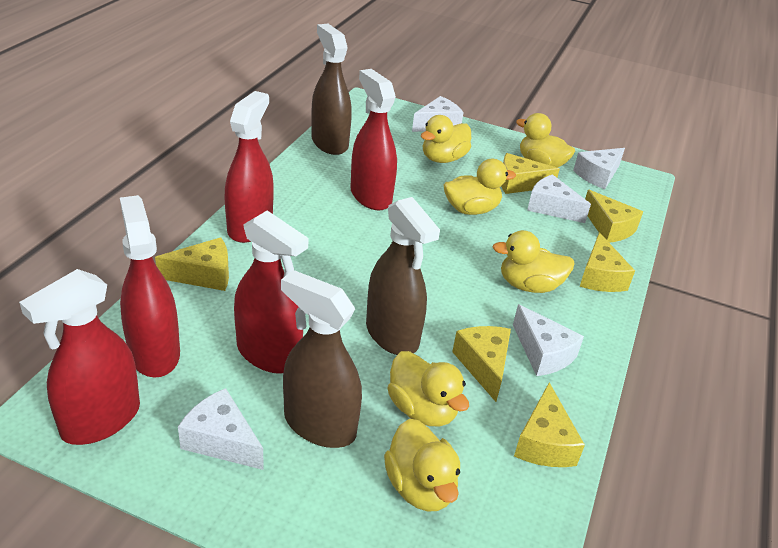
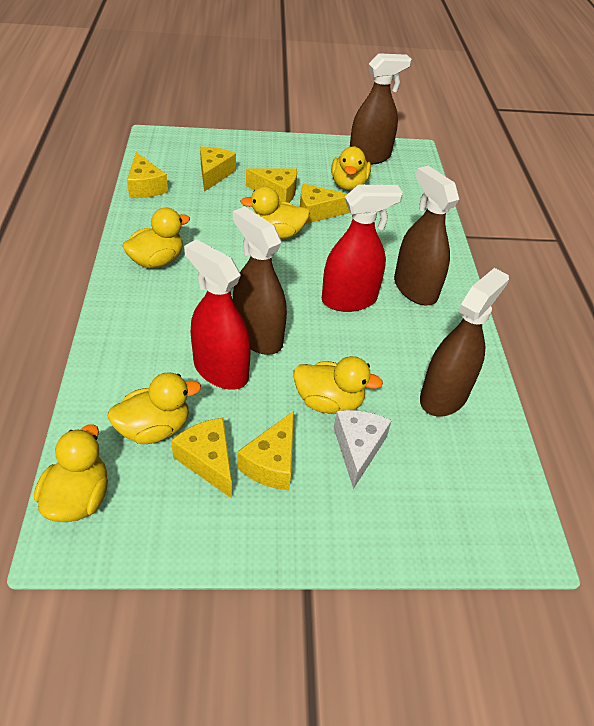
brown spray bottle: [281,270,362,448] [311,24,352,155] [366,197,440,355] = 3 -> [233,207,287,355] [350,53,412,165] [394,166,459,305] [420,268,509,417] = 4
red spray bottle: [19,269,140,445] [120,195,180,378] [224,91,274,243] [234,210,309,374] [351,69,397,210] = 5 -> [184,239,251,389] [322,185,403,312] = 2
white cheese: [178,388,264,470] [412,96,464,132] [513,304,584,376] [527,174,591,223] [573,148,625,189] = 5 -> [334,410,392,489] = 1

